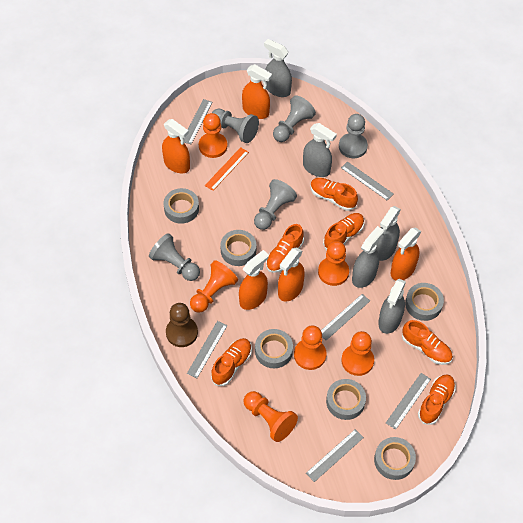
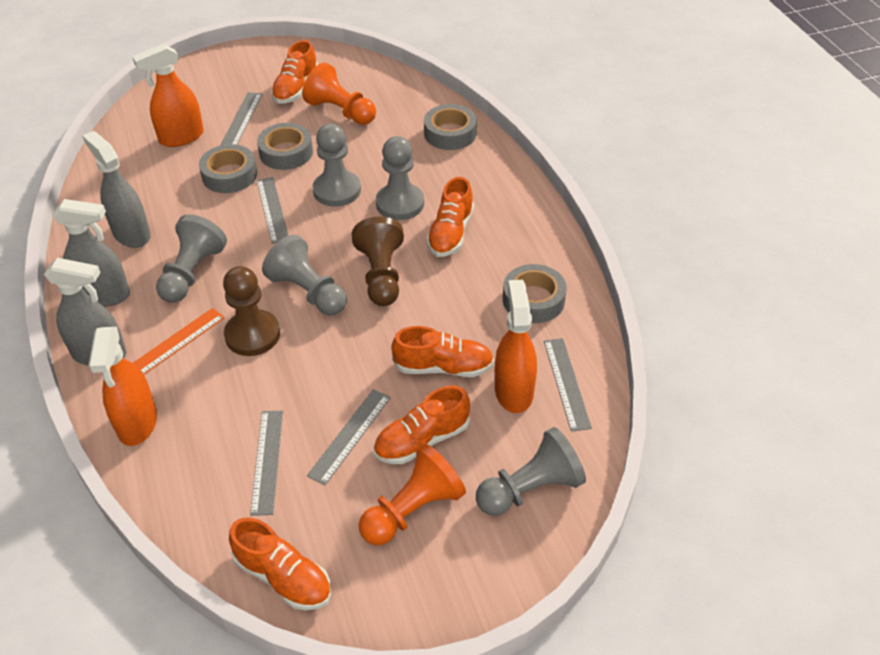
brown pawn: [166,303,198,347] = 1 -> [223,266,280,356] [352,216,404,306] = 2
grey ruler: [184,99,212,144] [187,321,228,378] [306,429,364,482] [321,294,370,340] [341,161,393,200] [386,373,431,430] = 6 -> [220,92,263,146] [250,411,283,516] [256,177,289,244] [307,389,391,485] [544,338,592,432] = 5
grey spray bottle: [264,39,292,97] [303,123,337,177] [352,226,384,288] [376,206,401,261] [378,279,406,334] = 5 -> [44,258,127,366] [52,199,130,307] [82,131,151,248] = 3
grey tape: [164,188,199,224] [220,230,256,266] [255,329,293,368] [326,379,366,420] [374,437,416,480] [405,283,444,321] = 6 -> [199,144,257,193] [257,123,313,170] [424,104,477,150] [503,264,567,323] = 4
orange pawn: [190,260,238,313] [199,113,227,158] [243,391,298,442] [294,325,326,370] [318,241,349,286] [341,331,374,376] = 6 -> [302,63,376,125] [359,444,466,545] = 2
orange shoe: [211,338,252,386] [266,224,304,273] [310,178,358,211] [323,213,364,250] [402,320,453,365] [418,374,456,425] = 6 -> [229,518,331,610] [271,40,318,104] [374,386,470,464] [391,326,494,377] [426,177,474,257] = 5
orange spray bottle: [162,119,190,173] [239,250,269,310] [242,64,272,119] [278,247,305,302] [391,227,421,280] = 5 -> [88,327,157,446] [132,44,204,147] [495,280,537,413] = 3

